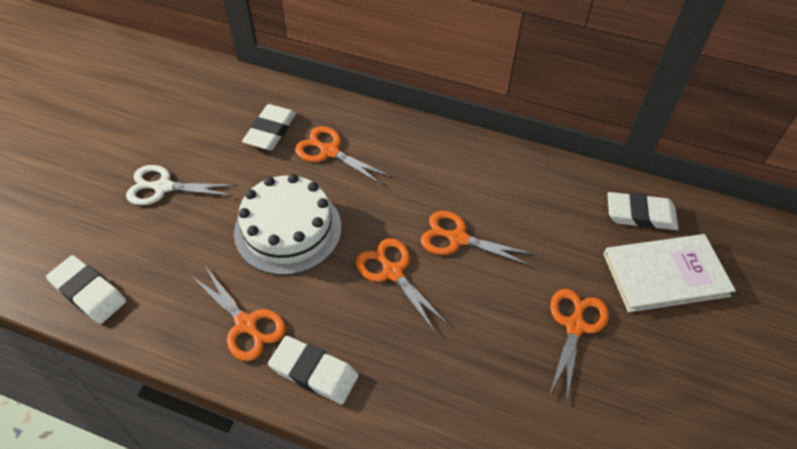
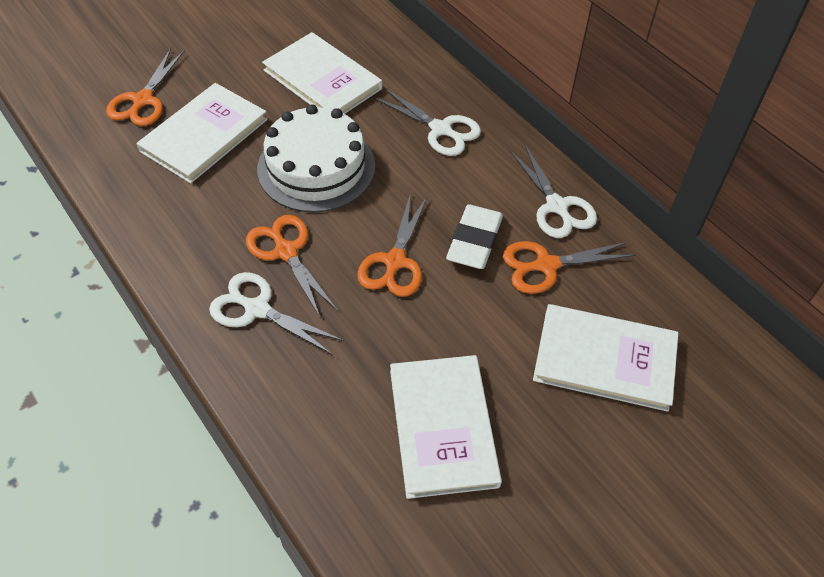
orange scissors: [192,266,286,361] [295,126,391,185] [356,238,449,332] [421,211,535,266] [549,289,609,404] = 5 -> [106,48,185,126] [246,215,338,319] [357,193,428,297] [503,241,636,294] = 4
white book: [604,234,736,312] = 1 -> [136,83,268,183] [262,32,382,114] [390,355,502,499] [533,304,678,412] = 4
white eraser: [46,255,126,324] [242,104,296,150] [268,336,359,404] [608,192,679,230] = 4 -> [446,204,503,269] = 1
white scissors: [126,165,237,205] = 1 -> [209,272,343,355] [374,88,481,156] [510,145,597,238] = 3

